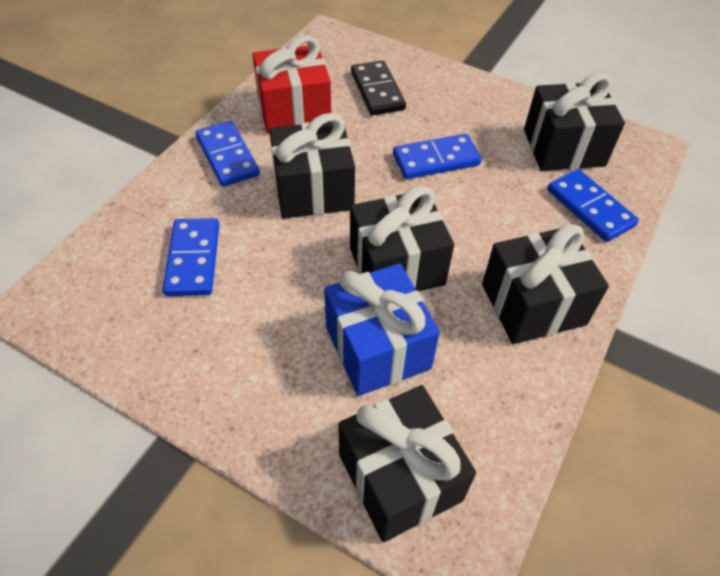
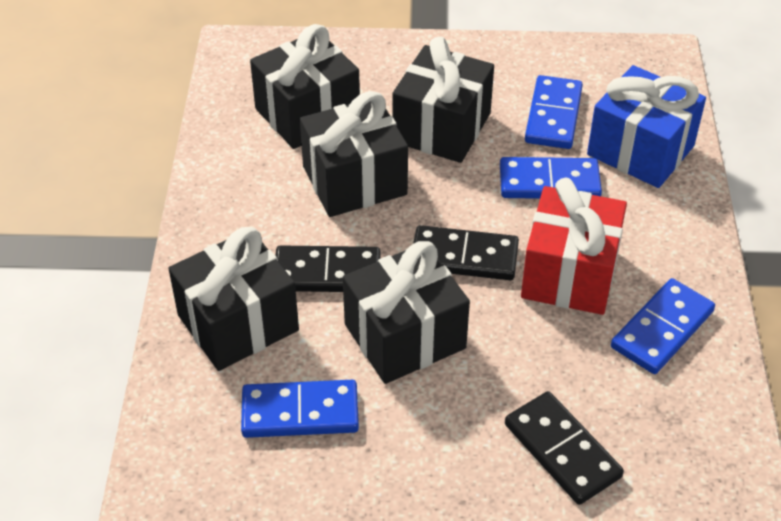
black domino: [351,60,406,116] = 1 -> [275,245,380,292] [413,225,519,280] [505,391,624,505] = 3

